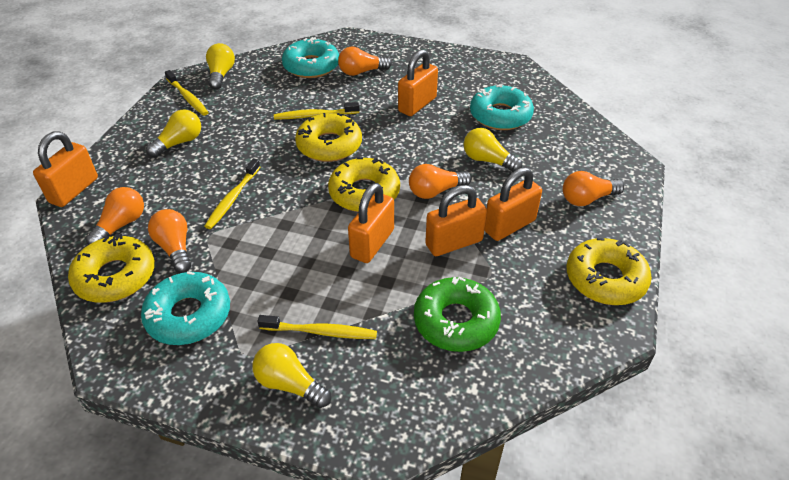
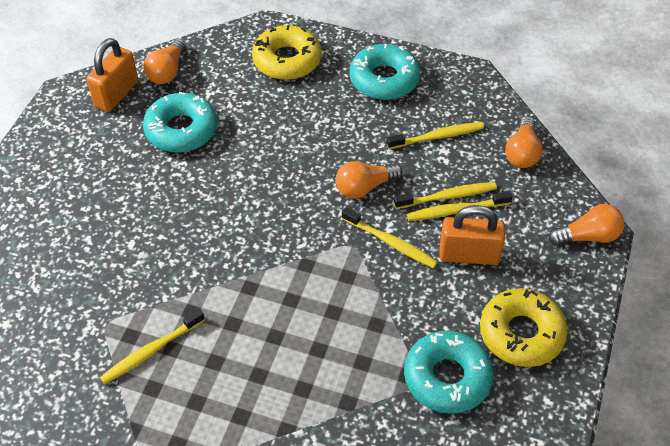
green donut: [414,277,501,352] = 1 -> none = 0
orange light bulb: [86,187,144,245] [148,209,191,273] [338,47,392,76] [409,164,472,199] [563,171,624,206] = 5 -> [143,39,187,84] [336,161,403,199] [505,116,543,168] [549,204,625,246] = 4
orange padlock: [33,131,98,207] [348,183,394,263] [398,49,438,116] [425,185,487,256] [484,167,542,241] = 5 -> [87,38,138,112] [439,205,505,265] = 2
yellow donut: [68,234,155,303] [295,113,362,162] [328,157,400,212] [567,238,652,305] = 4 -> [252,25,322,80] [480,288,568,367] = 2
yellow light bulb: [146,110,201,157] [206,43,235,90] [252,343,331,408] [464,128,522,172] = 4 -> none = 0
yellow toothbrush: [165,70,209,116] [204,159,260,229] [257,315,377,339] [274,102,360,120] = 4 -> [100,309,205,384] [342,207,438,268] [387,122,484,149] [394,182,497,209] [407,191,512,221] = 5

